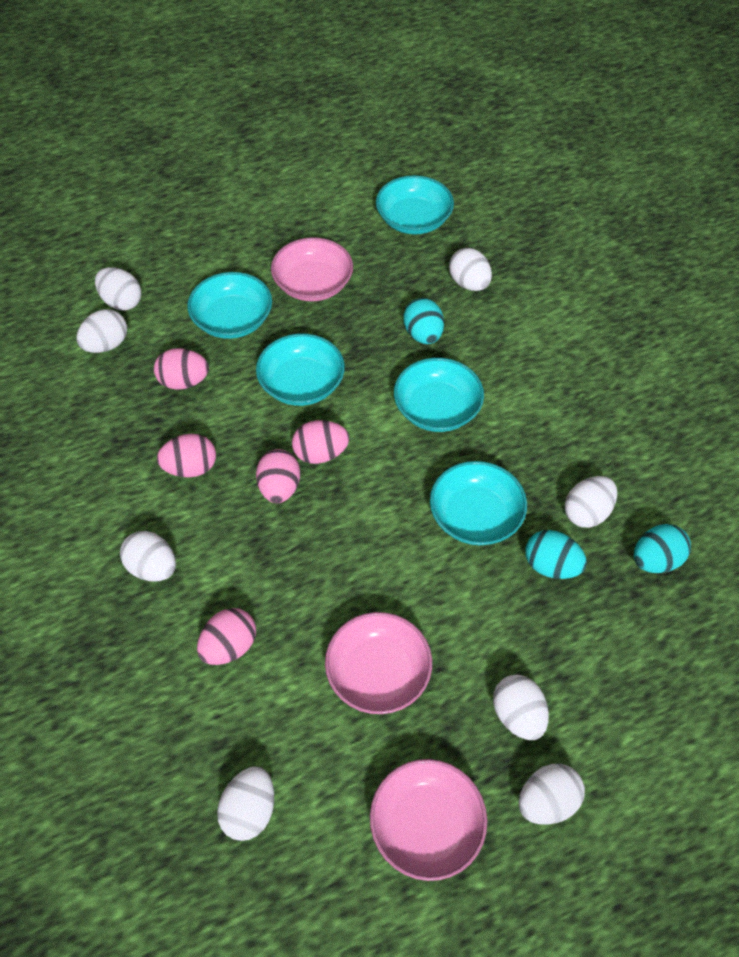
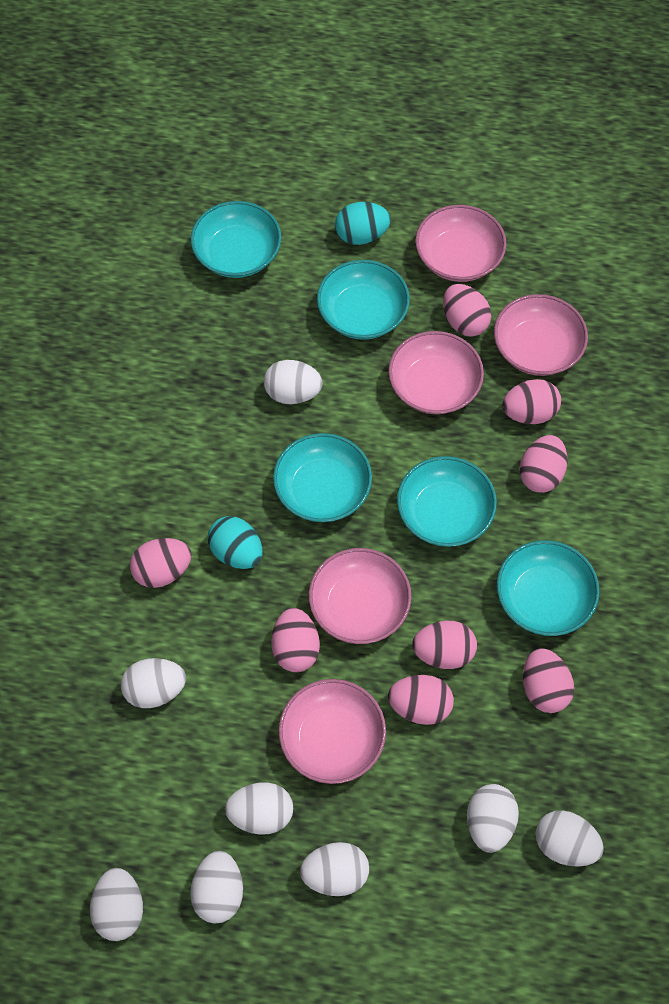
pink bowl: [271,237,353,301] [325,612,432,714] [370,759,487,881] = 3 -> [279,679,386,784] [309,548,412,644] [388,331,484,414] [415,205,507,282] [494,294,588,376] = 5
pink egg: [154,348,209,390] [157,434,216,477] [197,608,256,665] [256,449,300,503] [292,420,349,464] = 5 -> [130,538,192,588] [271,608,320,672] [388,675,454,725] [412,621,477,669] [443,284,491,337] [502,379,561,424] [519,435,568,493] [523,648,574,713] = 8
turquoise egg: [404,298,444,344] [525,530,587,579] [634,524,691,573] = 3 -> [208,516,263,569] [335,202,391,245] = 2

